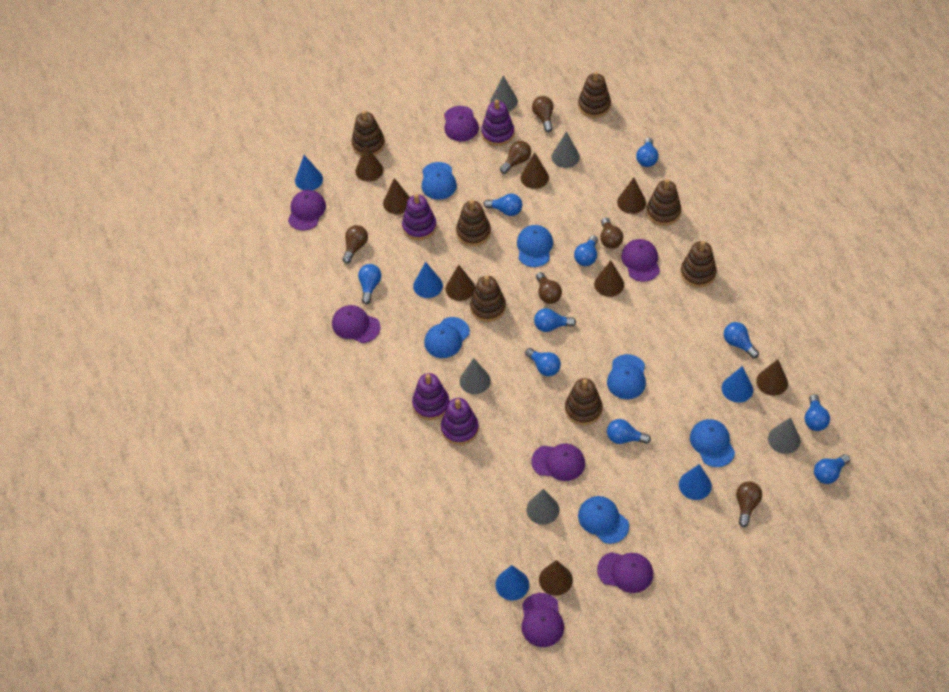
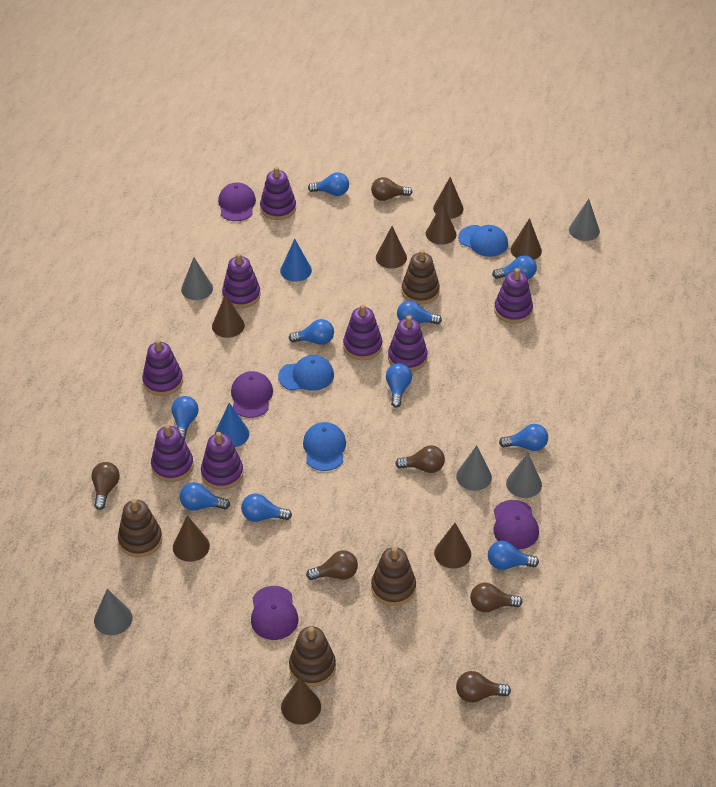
blue cap: [422,162,457,200] [424,317,470,358] [517,225,553,267] [578,496,629,544] [607,354,646,399] [690,419,735,467] = 6 -> [278,355,334,391] [303,422,346,471] [458,225,508,257] = 3
blue cone: [295,155,323,190] [413,262,443,298] [495,565,529,601] [679,464,712,500] [722,366,753,403] = 5 -> [215,403,249,447] [280,239,312,282] = 2
brown stacking toy: [352,111,385,156] [456,200,491,246] [470,276,506,322] [565,378,603,425] [578,72,611,118] [646,179,681,226] [680,241,717,288] = 7 -> [118,499,162,557] [289,626,336,687] [371,547,416,606] [402,249,440,305] = 4
purple cap: [288,190,326,231] [332,305,380,343] [444,106,479,141] [521,593,564,647] [531,444,585,481] [597,552,653,593] [621,239,660,282] = 7 -> [218,182,256,221] [231,371,273,418] [251,586,298,640] [494,500,539,550] = 4
purple stacking toy: [402,194,437,240] [412,373,449,420] [441,398,479,445] [481,100,514,146] = 4 -> [142,339,183,396] [151,424,194,482] [201,432,244,490] [222,253,261,308] [260,167,296,220] [343,304,382,360] [388,316,428,371] [494,268,533,324] = 8

